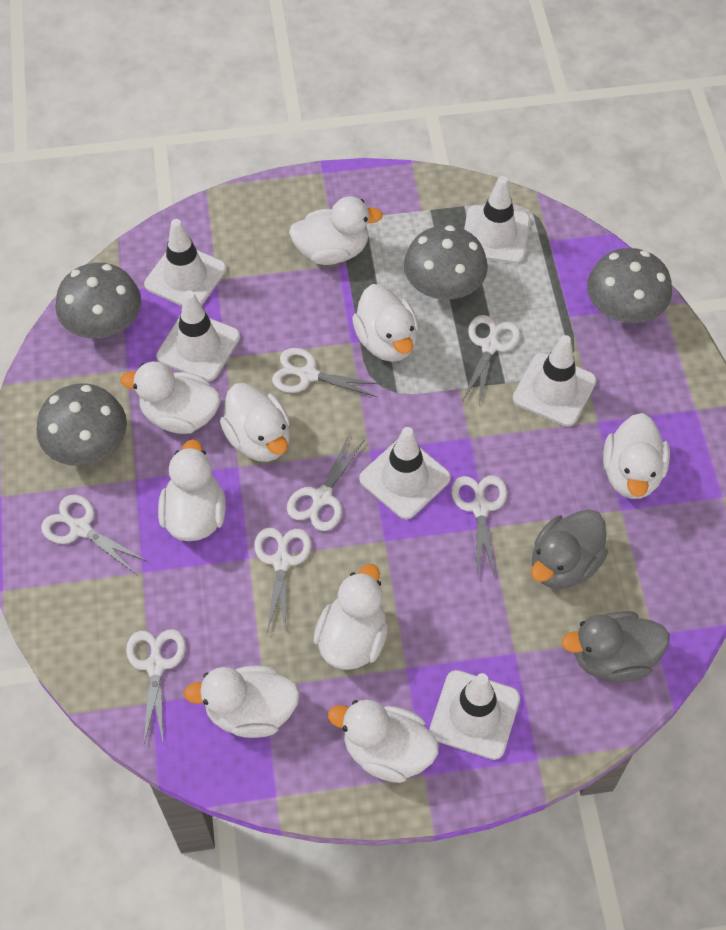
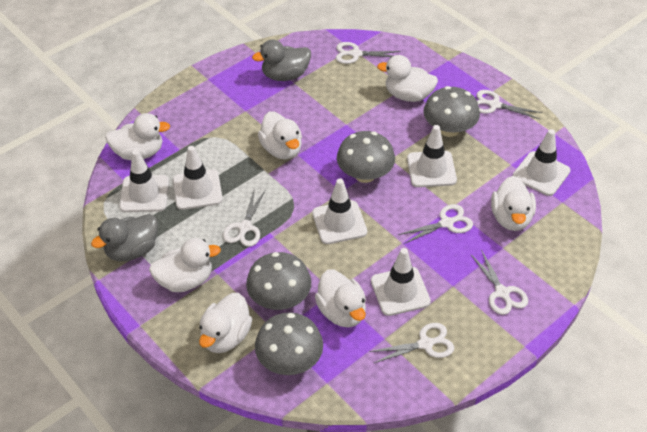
white duck: [120,362,221,434] [158,439,226,541] [184,665,300,738] [220,383,290,462] [289,196,383,265] [313,564,388,670] [328,700,439,783] [352,284,418,362] [603,413,670,499] = 9 -> [105,113,170,160] [149,238,221,292] [199,293,252,353] [258,111,302,159] [315,269,366,328] [377,55,438,102] [491,176,536,231] = 7
white scissors: [41,494,147,574] [126,629,186,745] [254,528,311,634] [272,348,381,397] [287,435,365,531] [451,475,507,577] [463,315,521,405] = 7 -> [223,188,266,247] [336,42,401,64] [369,323,454,363] [398,204,473,244] [470,250,528,315] [476,90,542,119] = 6

